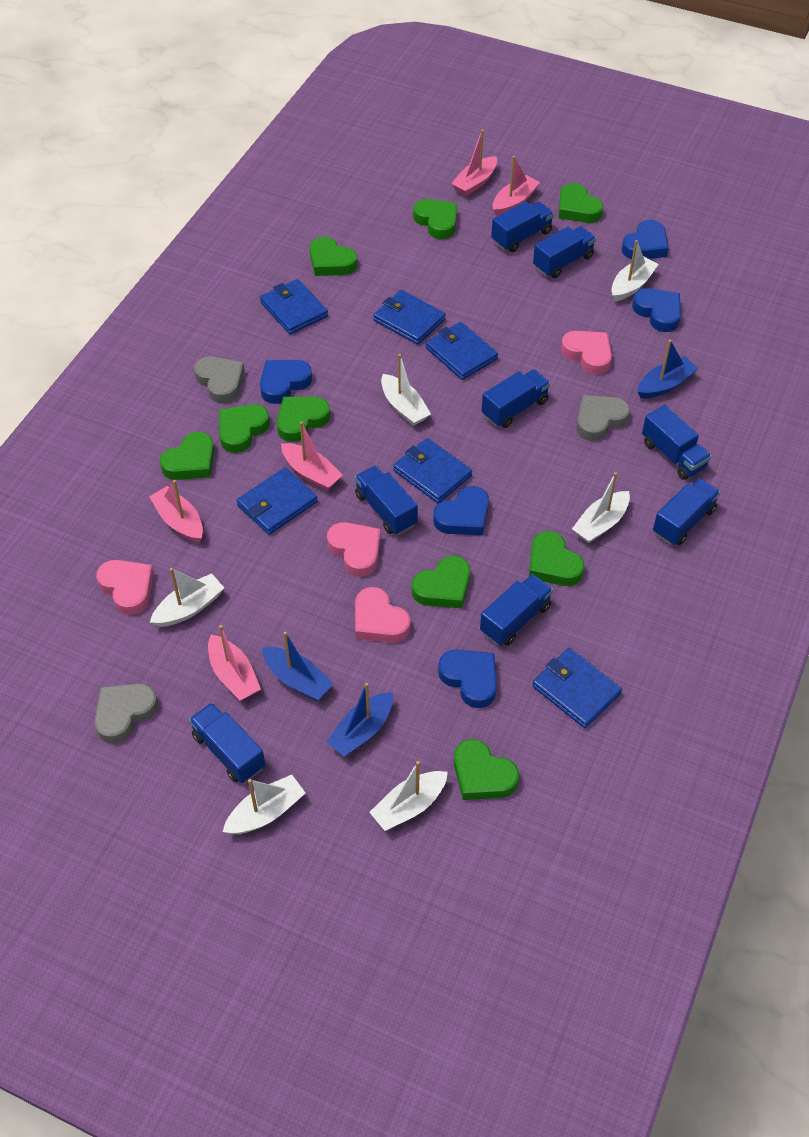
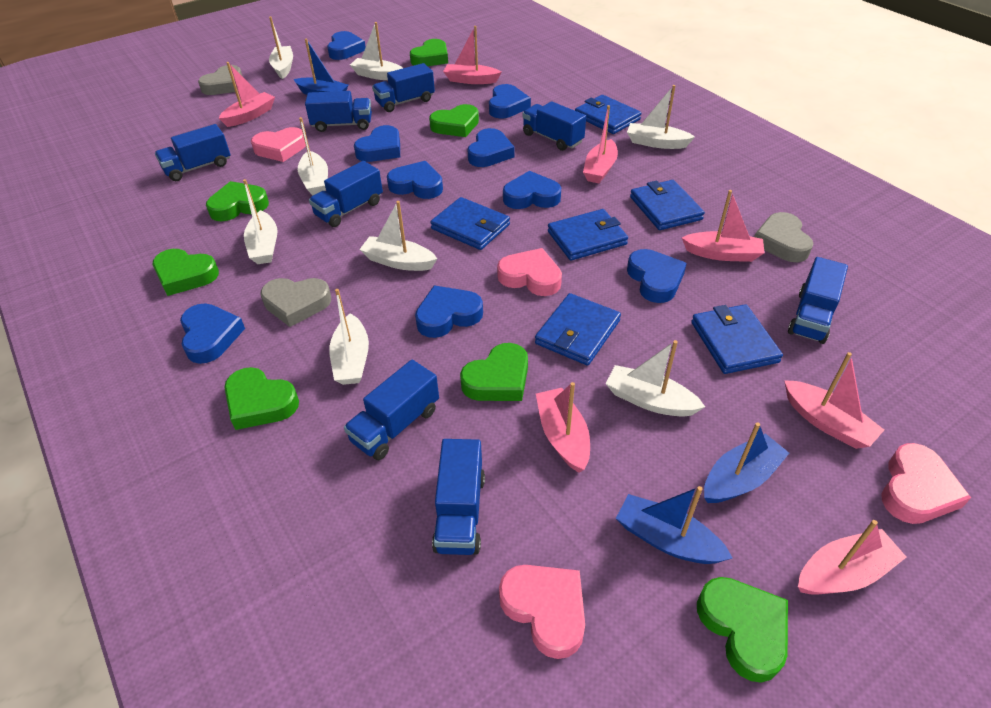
blue heart: [260,360,312,404] [433,486,489,536] [438,650,497,708] [622,220,669,259] [632,288,681,332] = 5 -> [180,304,245,364] [327,31,366,60] [354,125,400,162] [387,161,443,199] [415,285,483,338] [468,128,515,167] [489,84,531,119] [503,171,561,209] [627,249,687,303] = 9
green heart: [160,431,215,480] [219,404,270,453] [277,397,330,442] [310,237,358,276] [412,556,470,608] [413,199,457,239] [454,739,519,800] [529,531,584,586] [559,183,603,223] = 9 -> [153,249,219,296] [206,181,269,222] [224,367,299,430] [410,39,448,66] [429,104,479,137] [460,343,528,401] [697,577,788,683] = 7
pink boat: [149,480,203,543] [208,625,261,701] [281,421,343,491] [451,129,497,196] [493,156,540,216] = 5 -> [219,62,275,127] [443,26,501,84] [536,382,590,473] [583,105,618,183] [682,190,764,262] [784,352,884,449] [798,520,907,595] = 7
white boat: [150,568,224,627] [223,775,305,834] [369,761,448,831] [381,354,431,426] [572,472,630,543] [611,240,659,301] = 6 -> [243,179,277,264] [269,16,293,79] [298,117,328,196] [329,289,369,385] [350,22,403,80] [359,201,437,271] [606,340,705,417] [627,85,695,149] = 8

